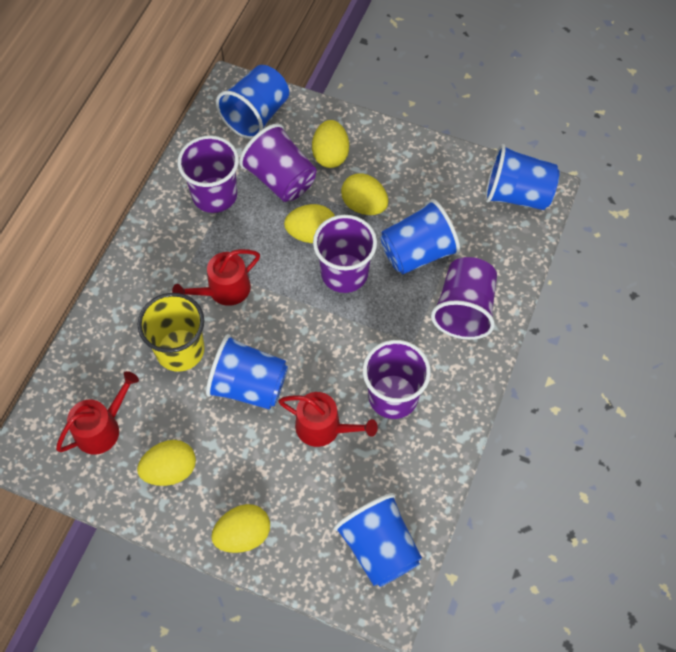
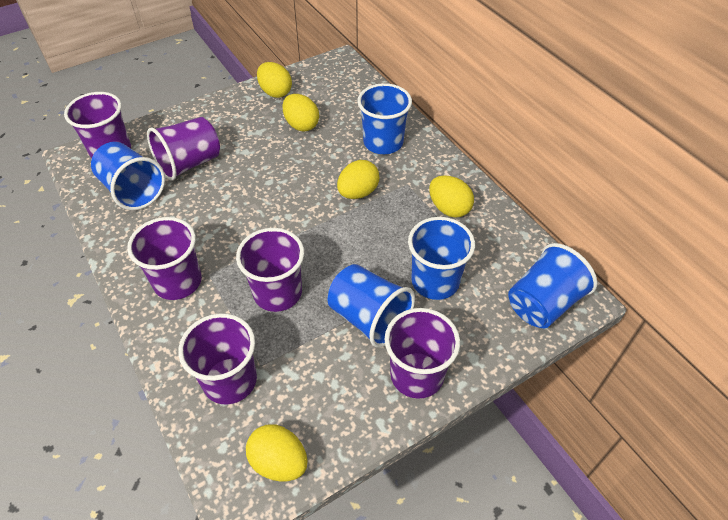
purple cup: [177,136,239,213] [239,123,317,202] [313,215,377,293] [363,340,431,419] [431,257,497,340] = 5 -> [64,92,131,159] [127,217,202,300] [147,117,220,181] [178,313,257,405] [236,228,304,312] [384,308,460,399] = 6
red watering can: [56,371,139,454] [172,249,260,306] [278,392,378,447] = 3 -> none = 0
yellow cup: [137,293,205,372] = 1 -> none = 0

